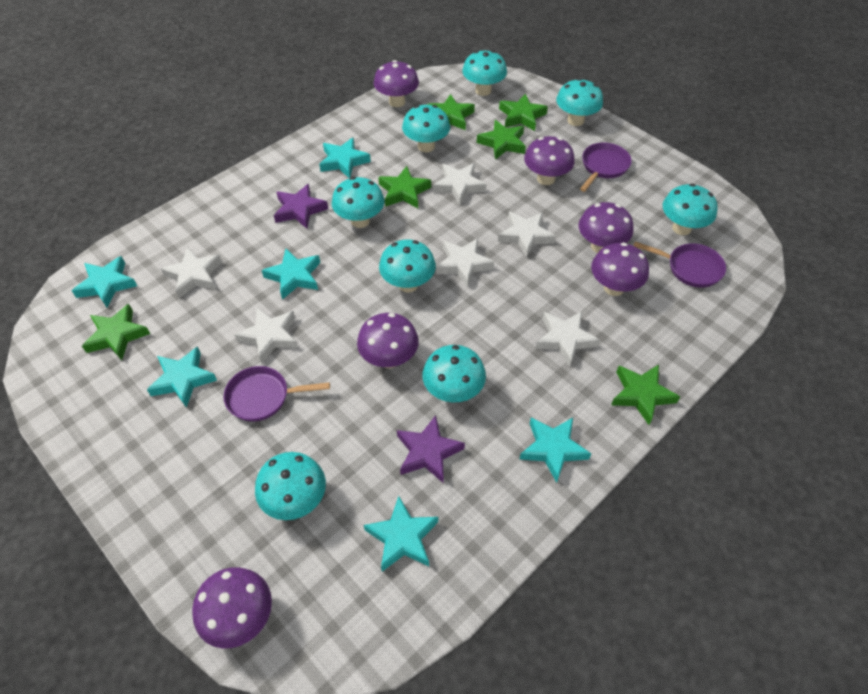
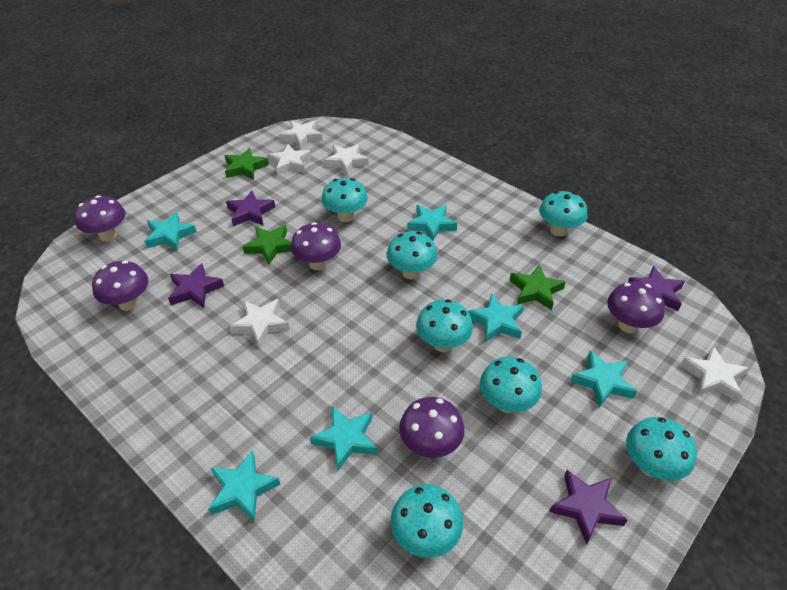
green star: [82,304,150,360] [378,166,431,208] [426,94,475,130] [477,120,526,160] [499,93,548,131] [611,365,680,425] = 6 -> [224,148,269,180] [243,225,292,265] [509,264,566,310] = 3
purple mushroom: [192,567,272,649] [357,313,419,368] [374,60,419,107] [524,136,575,185] [579,202,633,253] [591,243,649,296] = 6 -> [74,195,126,242] [92,261,148,311] [291,222,341,270] [399,397,465,458] [607,282,665,333] = 5
purple pan: [224,366,330,422] [580,142,632,192] [633,241,726,288] = 3 -> none = 0
purple star: [274,184,328,229] [397,415,465,483] = 2 -> [168,263,224,308] [226,190,275,226] [549,470,628,545] [628,266,685,311] = 4
turquoise mushroom: [255,452,326,520] [332,177,384,228] [379,240,436,293] [402,105,450,152] [422,345,486,402] [462,50,507,96] [556,78,603,126] [663,183,718,235] = 8 -> [321,178,368,222] [387,231,437,280] [391,484,463,558] [416,299,473,352] [480,357,542,413] [539,191,587,236] [626,417,697,480] = 7
white star: [161,247,222,298] [235,307,298,364] [433,163,487,205] [436,238,494,288] [498,211,556,258] [535,311,600,366] = 6 -> [229,299,290,348] [267,144,312,176] [280,120,323,150] [324,144,369,175] [681,346,748,402] = 5

